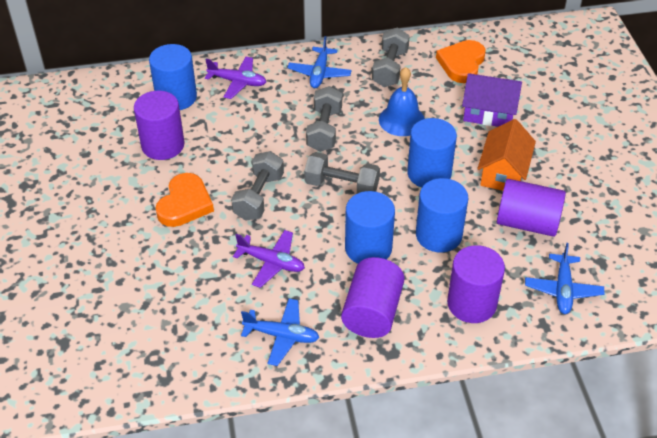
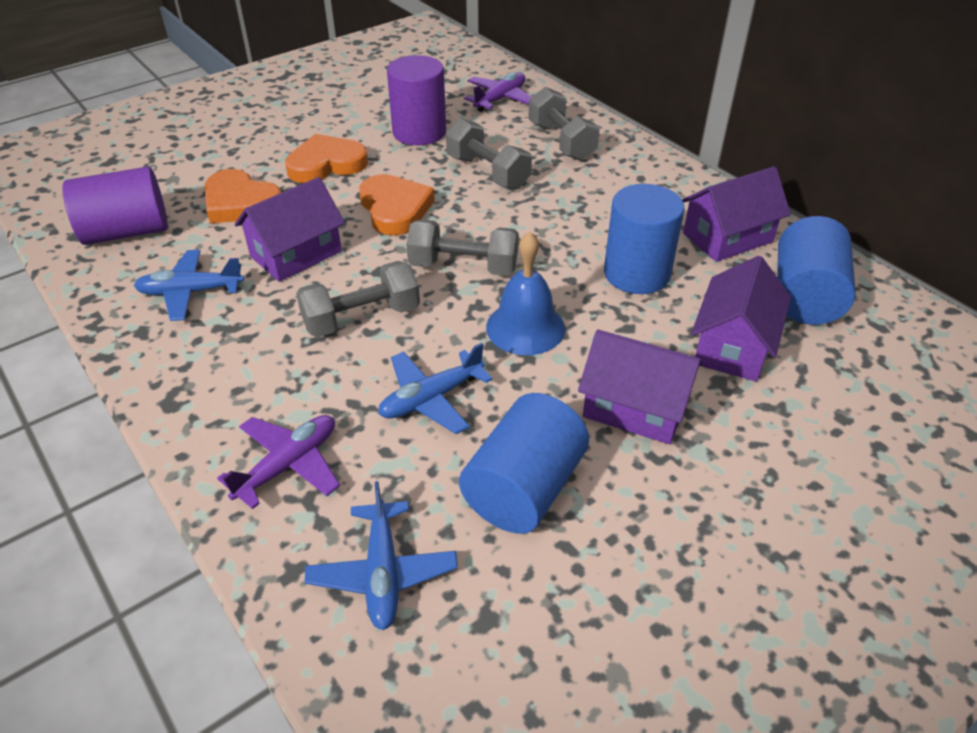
blue cylinder: [149,44,197,110] [345,191,395,264] [407,118,457,188] [416,178,468,253] = 4 -> [459,393,589,534] [604,184,685,294] [777,216,856,325] = 3
orange heart: [156,173,214,227] [436,40,486,83] = 2 -> [205,169,281,223] [285,134,368,183] [359,174,435,235] = 3
orange house: [477,119,536,191] = 1 -> none = 0
purple cylinder: [134,91,184,160] [341,257,405,338] [447,245,505,323] [497,179,566,237] = 4 -> [62,167,168,245] [387,55,446,145] = 2
purple house: [462,73,522,127] = 1 -> [235,177,345,282] [578,329,702,444] [682,166,791,262] [691,256,791,381] = 4

